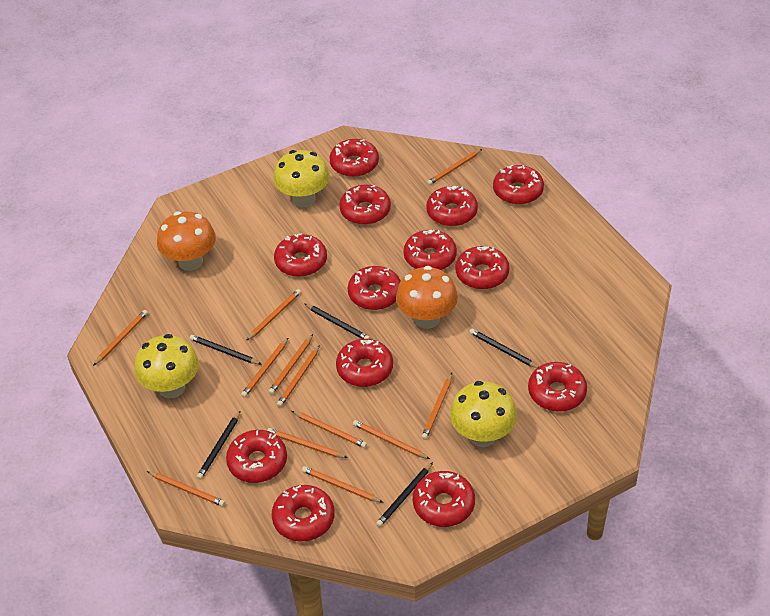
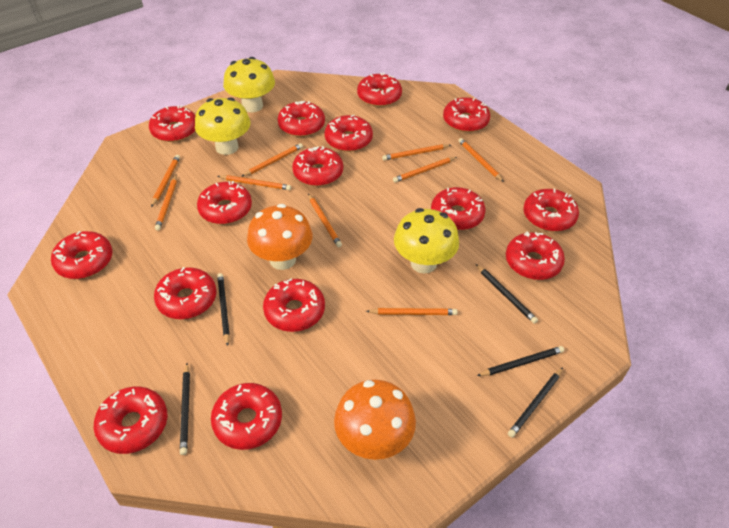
orange pencil: [93,310,148,366] [147,471,225,507] [241,338,288,398] [246,289,301,341] [267,428,348,458] [268,334,313,395] [277,345,320,407] [292,411,367,448] [302,466,383,503] [353,420,430,459] [421,373,452,440] [427,149,482,185] = 12 -> [151,155,180,207] [155,174,177,231] [218,175,291,190] [241,143,303,177] [308,194,342,247] [366,308,458,315] [382,144,451,160] [393,157,457,183] [458,138,504,182] = 9
red donut: [226,430,287,483] [271,485,335,541] [274,233,327,277] [329,139,379,177] [336,339,393,387] [339,184,391,225] [348,266,401,310] [404,230,457,270] [413,471,475,527] [426,186,478,226] [455,246,509,289] [493,165,544,205] [528,362,587,411] = 13 -> [51,231,112,279] [94,386,167,454] [149,105,196,142] [154,267,216,319] [197,181,252,224] [211,383,282,450] [263,279,325,332] [278,101,325,137] [292,146,343,186] [324,115,373,152] [357,72,402,107] [431,187,486,230] [443,97,490,132] [506,232,565,280] [523,189,579,232] = 15

